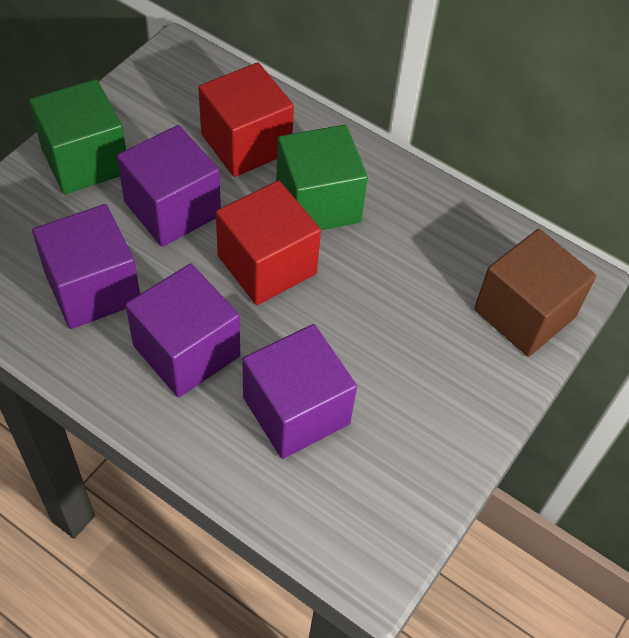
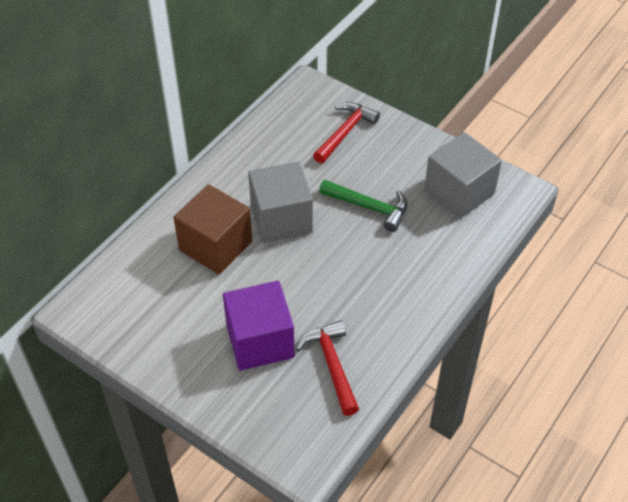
green cube: [29,79,126,194] [276,125,368,230] = 2 -> none = 0
green hammer: none = 0 -> [319,180,407,232] = 1
grey cube: none = 0 -> [248,161,313,243] [424,132,502,219] = 2
purple cube: [32,204,140,329] [117,125,221,247] [125,264,240,397] [242,324,357,459] = 4 -> [223,281,295,371] = 1
red cube: [198,62,294,177] [216,180,321,305] = 2 -> none = 0
red hammer: none = 0 -> [296,320,359,416] [313,102,380,164] = 2

